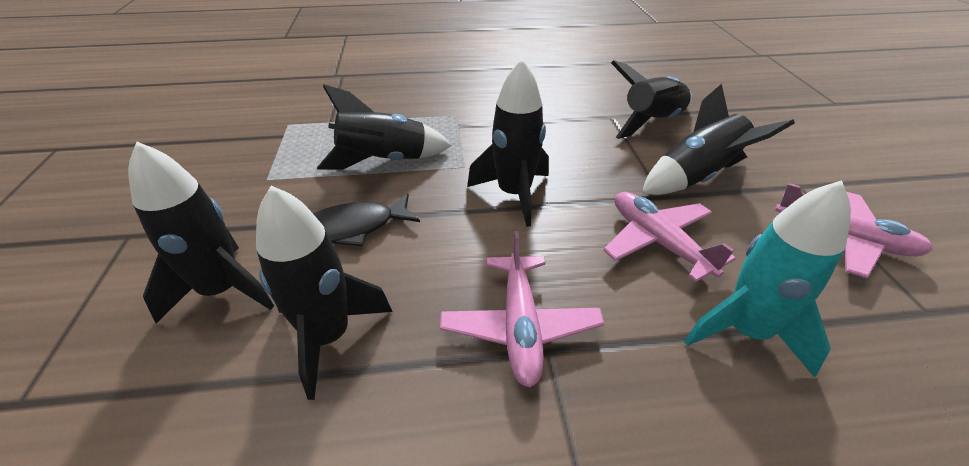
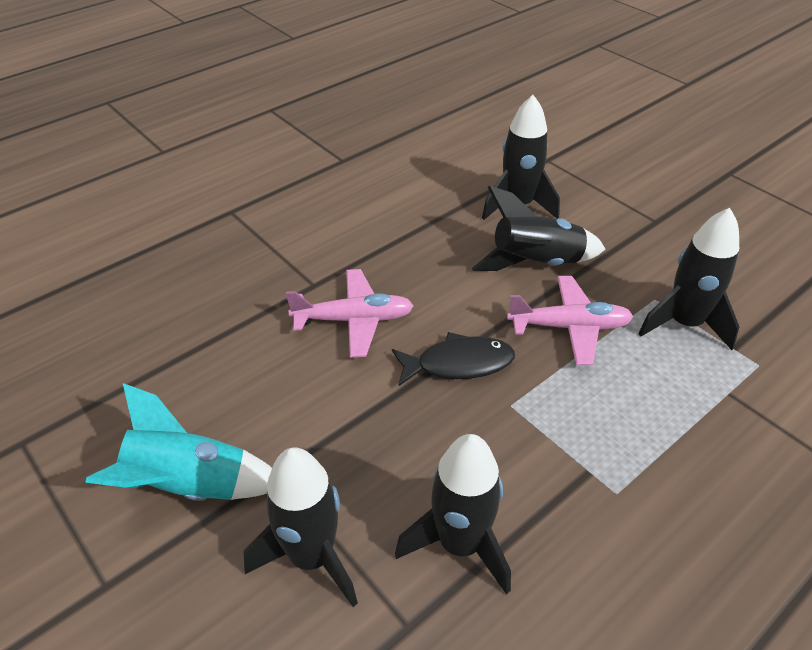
black rocket: [128,142,274,323] [256,186,392,400] [317,85,452,170] [467,59,549,227] [611,60,692,139] [642,84,795,195] = 6 -> [244,447,358,607] [395,434,511,595] [472,186,605,271] [482,95,560,220] [638,208,739,350] = 5
pink plane: [440,231,604,388] [603,192,736,282] [774,183,933,278] = 3 -> [286,269,414,358] [507,276,633,365] = 2

